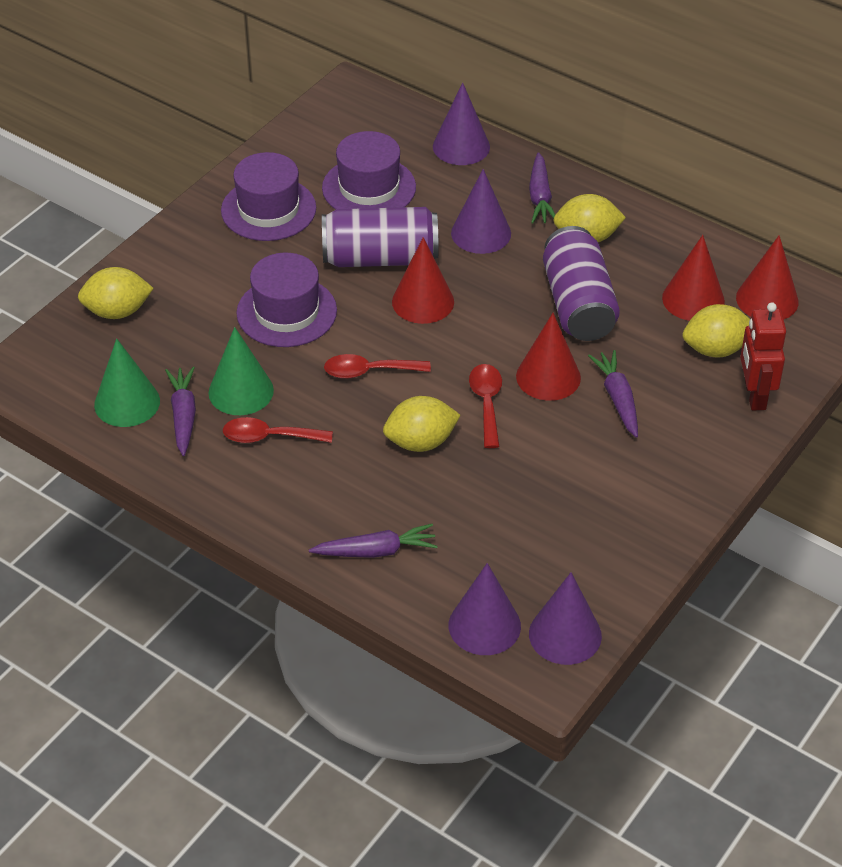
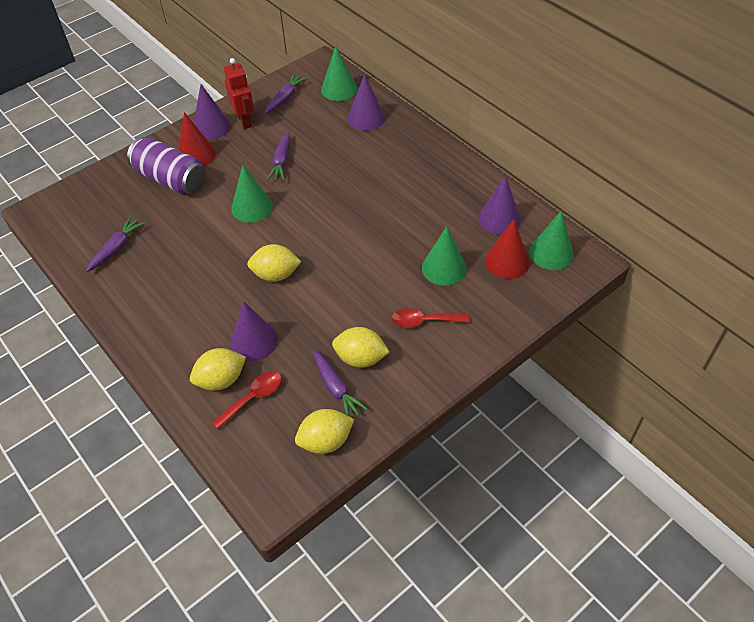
green cone: [94,338,160,427] [208,327,274,415] = 2 -> [231,165,273,223] [321,46,357,101] [422,226,466,286] [529,210,574,270] = 4
purple can: [322,207,439,267] [543,226,620,341] = 2 -> [127,137,206,195] = 1
purple hat: [221,152,316,241] [236,253,337,347] [322,131,416,210] = 3 -> none = 0
red cone: [392,237,454,324] [516,313,581,401] [662,235,725,321] [736,235,799,319] = 4 -> [178,112,216,167] [485,220,530,279] = 2
red spoon: [223,417,333,443] [324,354,431,379] [469,364,502,448] = 3 -> [212,371,282,429] [391,308,469,328] = 2

